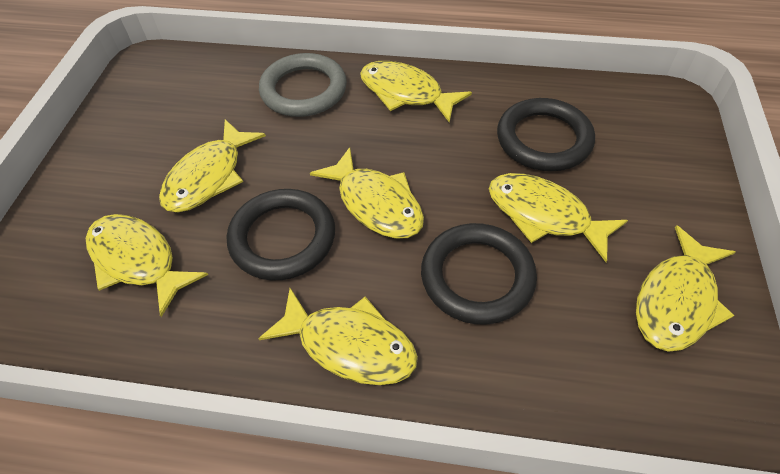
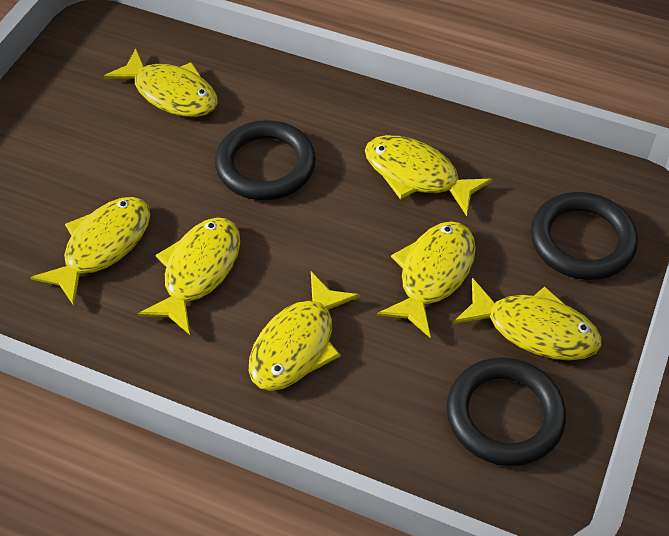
grey ring: [259,53,347,117] = 1 -> none = 0

